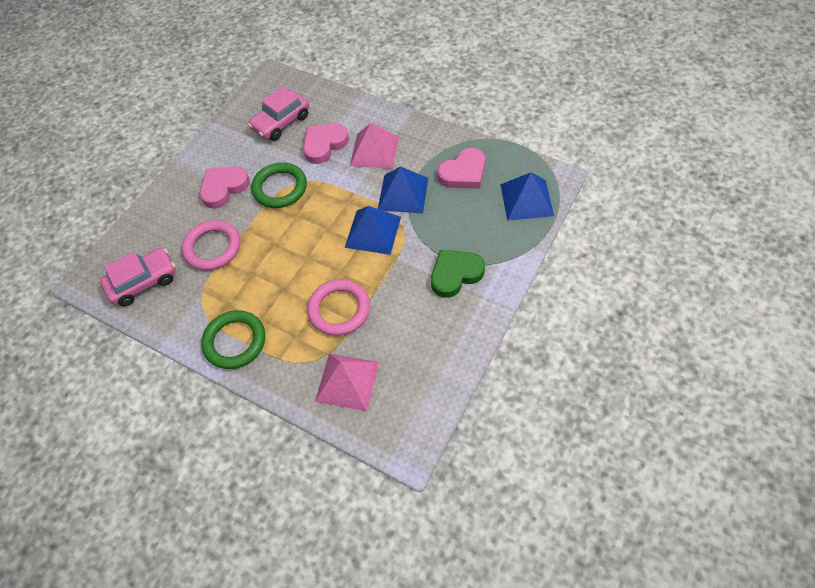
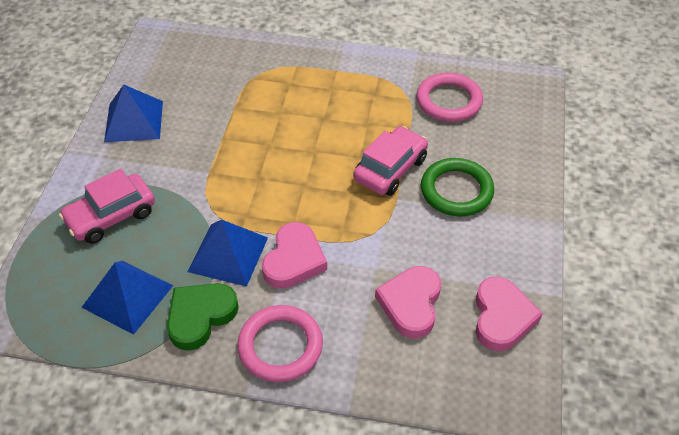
green ring: [201,310,265,369] [251,162,307,208] = 2 -> [421,158,494,216] = 1
pink pyramid: [315,354,379,411] [350,123,399,169] = 2 -> none = 0

